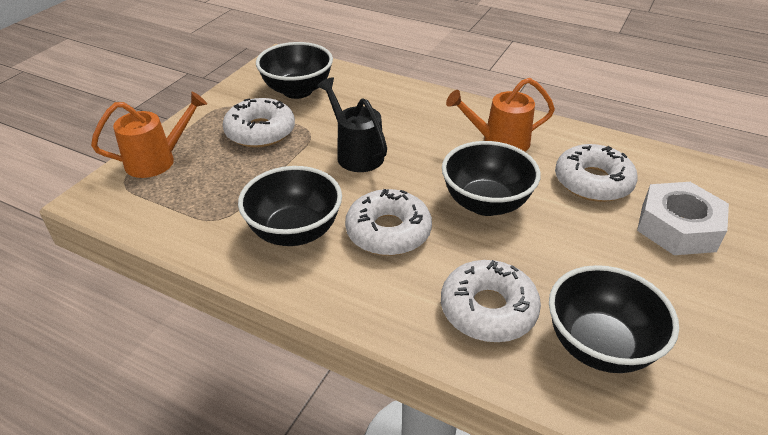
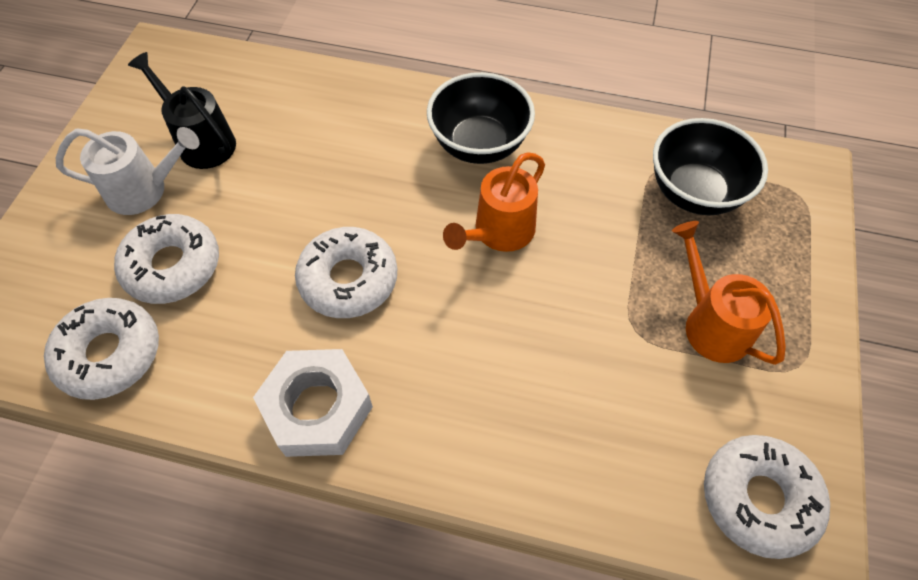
black bowl: [238,166,342,246] [256,42,333,99] [442,141,541,216] [549,265,679,373] = 4 -> [427,72,535,164] [653,118,768,215] = 2
white watering can: none = 0 -> [56,127,199,215] = 1

